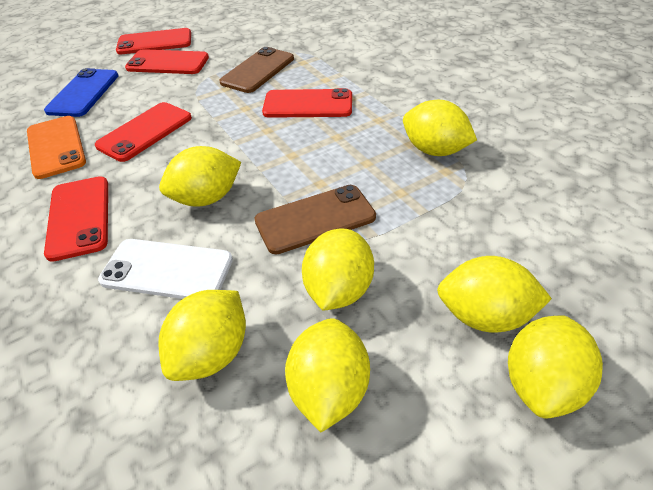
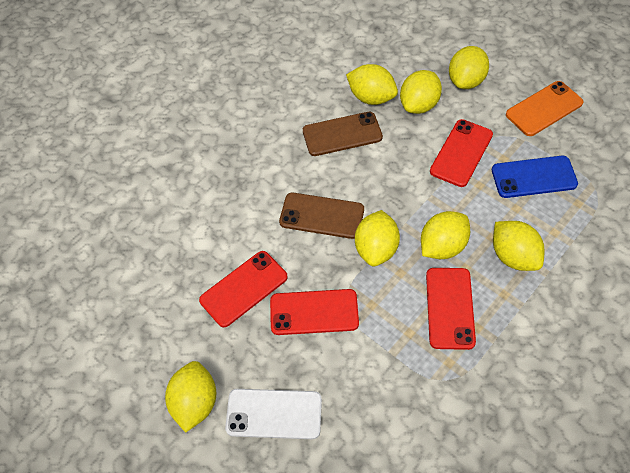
red phone: [44,176,108,262] [95,102,192,162] [116,28,191,54] [125,49,209,74] [262,88,352,118] = 5 -> [199,251,288,327] [270,289,359,335] [426,268,476,350] [430,119,493,187] = 4

